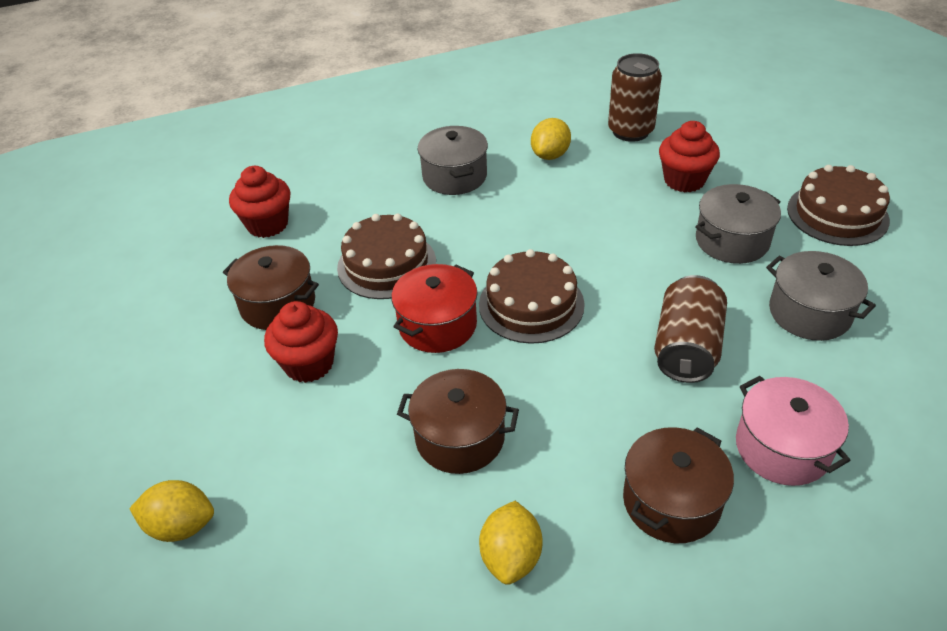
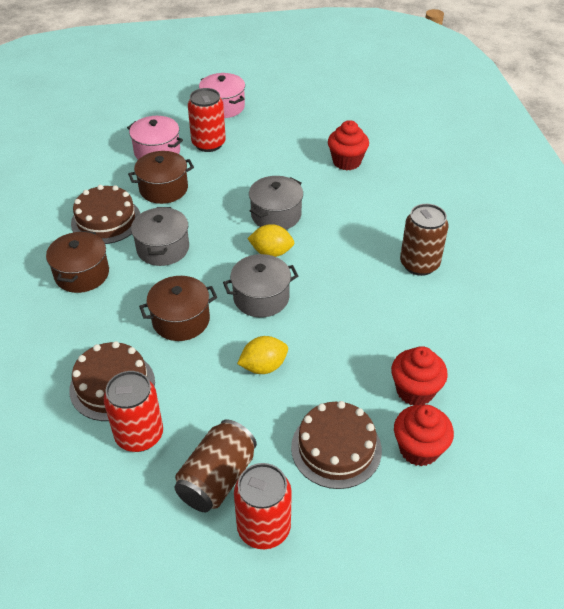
pink pot: [736,376,850,486] = 1 -> [127,116,183,160] [199,73,245,118] = 2
red can: none = 0 -> [104,371,163,452] [188,88,226,152] [234,463,292,549] = 3
red pot: [392,264,478,353] = 1 -> none = 0
yellow lemon: [129,480,214,542] [479,501,542,585] [531,118,571,160] = 3 -> [237,336,288,374] [247,224,294,257] = 2

